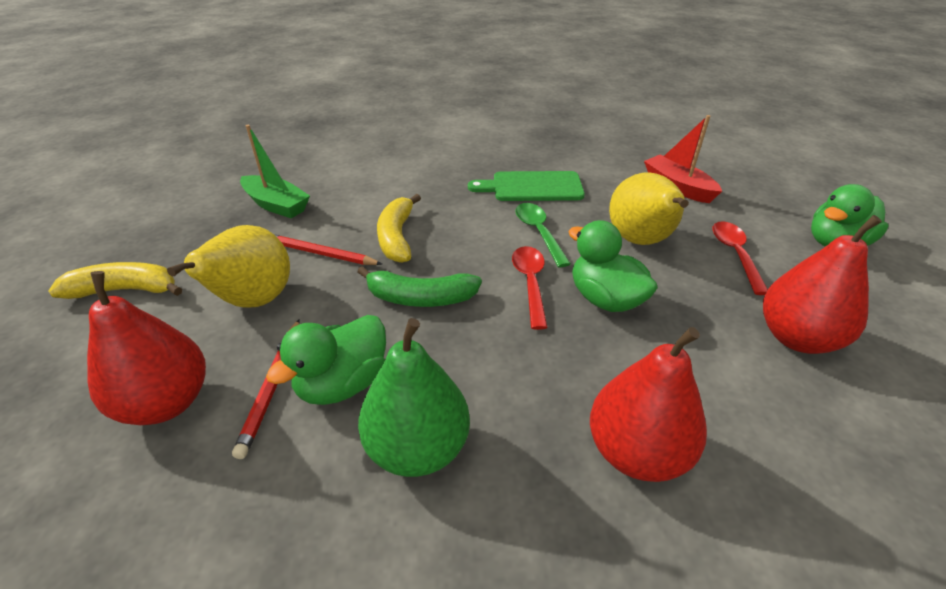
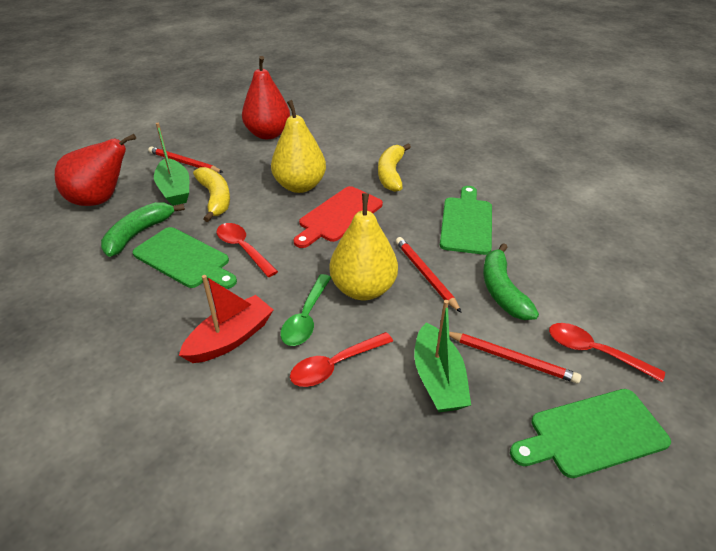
green banana: [357,266,482,307] = 1 -> [101,202,185,257] [483,243,539,320] = 2
green boat: [240,125,310,218] = 1 -> [154,123,189,206] [414,300,471,412] = 2
green cutting board: [468,171,585,201] = 1 -> [133,227,237,289] [440,186,492,255] [510,389,671,478] = 3
green duck: [266,315,386,405] [568,220,658,312] [811,184,889,247] = 3 -> none = 0
green pear: [358,318,470,477] = 1 -> none = 0
red cutting board: none = 0 -> [294,186,383,248] = 1
red pear: [87,271,206,425] [590,327,707,482] [763,215,882,354] = 3 -> [55,134,136,206] [242,56,290,139] = 2
red pencil: [232,319,300,459] [274,234,382,265] = 2 -> [148,146,223,173] [396,237,462,313] [449,332,581,384] = 3
red spoon: [512,246,548,330] [712,221,768,295] = 2 -> [216,223,278,277] [290,332,393,387] [549,323,665,382] = 3

